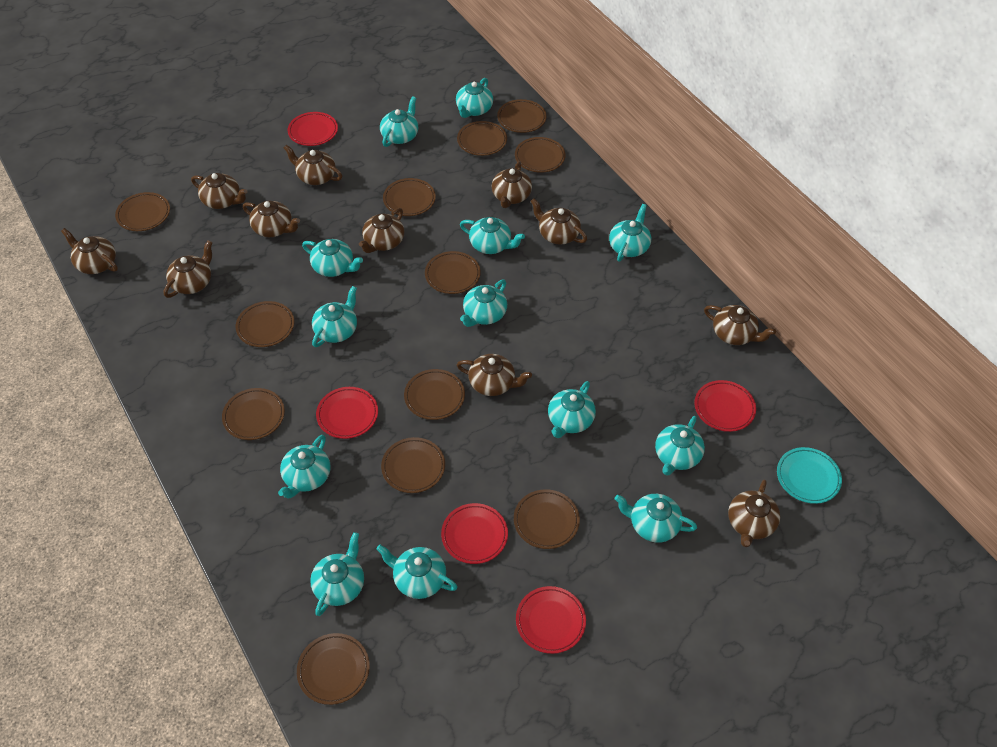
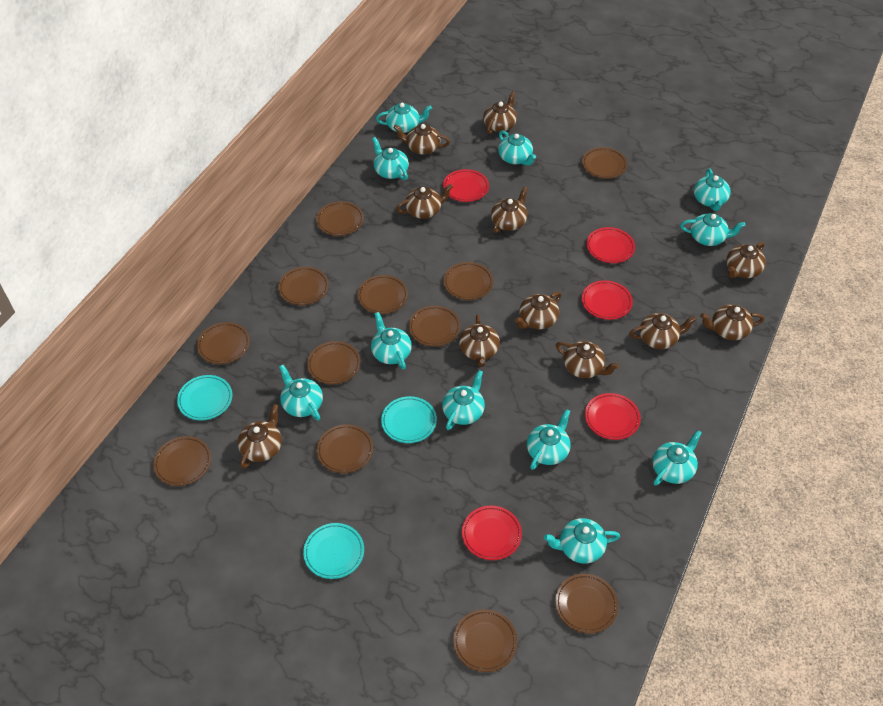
turquoise plate: [777,447,842,504] = 1 -> [177,375,232,420] [303,523,364,579] [381,396,437,443] = 3
turquoise teapot: [278,435,331,499] [302,239,363,277] [310,532,364,616] [312,286,357,347] [377,545,458,599] [380,96,418,147] [456,78,493,118] [460,217,525,254] [460,279,507,327] [548,381,596,438] [609,204,651,262] [614,494,697,543] [655,416,705,476] = 13 -> [279,365,323,421] [371,312,412,370] [372,137,409,180] [376,103,432,133] [442,370,485,430] [498,130,536,166] [527,409,571,470] [544,518,620,564] [652,430,702,486] [680,213,746,246] [694,169,731,211] = 11

